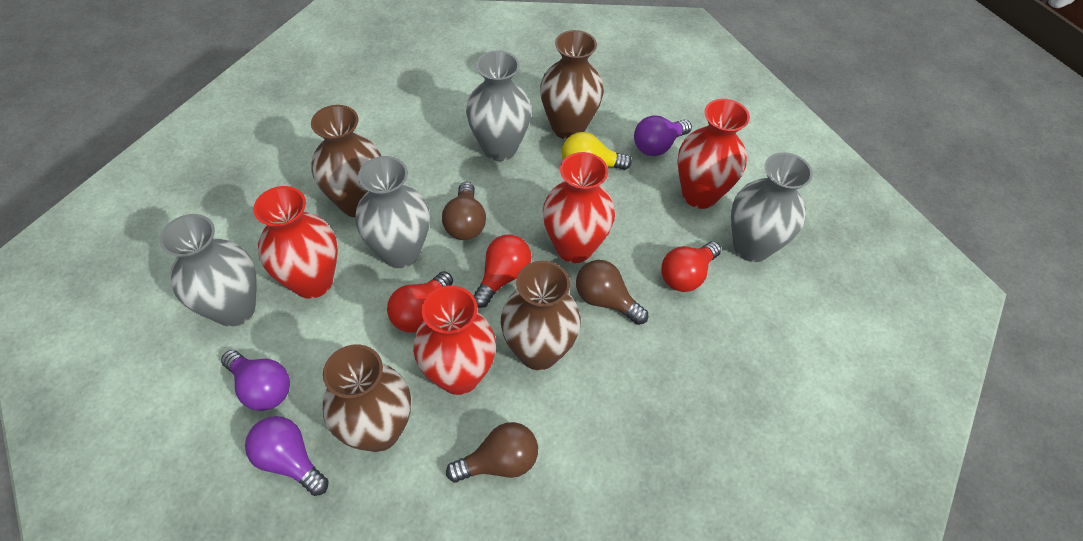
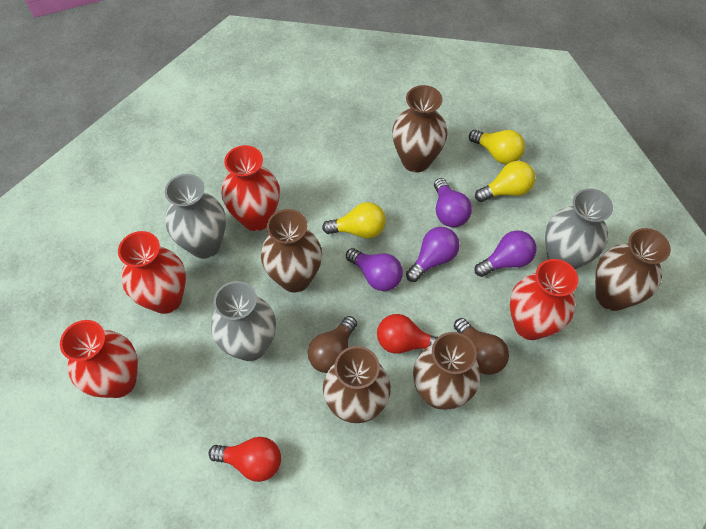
brown light bulb: [442,182,486,240] [446,422,538,482] [576,260,648,325] = 3 -> [308,316,357,373] [454,318,509,375] = 2
brown vase: [311,105,381,217] [323,344,411,452] [501,261,581,370] [540,30,604,140] = 4 -> [261,209,322,293] [323,346,391,423] [392,85,448,172] [413,332,480,410] [595,228,671,311] = 5
grey vase: [159,214,257,327] [355,156,430,268] [466,50,532,161] [731,152,813,262] = 4 -> [165,174,226,259] [211,281,276,361] [545,189,613,270] = 3
purple light bulb: [221,350,290,411] [245,416,329,496] [634,115,692,156] = 3 -> [346,248,403,291] [406,227,460,282] [434,178,472,227] [474,230,537,277] = 4
red light bulb: [387,271,453,333] [473,234,531,308] [661,241,721,292] = 3 -> [209,437,281,482] [377,314,438,354] = 2
yellow light bulb: [561,132,632,170] = 1 -> [322,202,386,239] [469,130,525,164] [475,161,535,202] = 3

